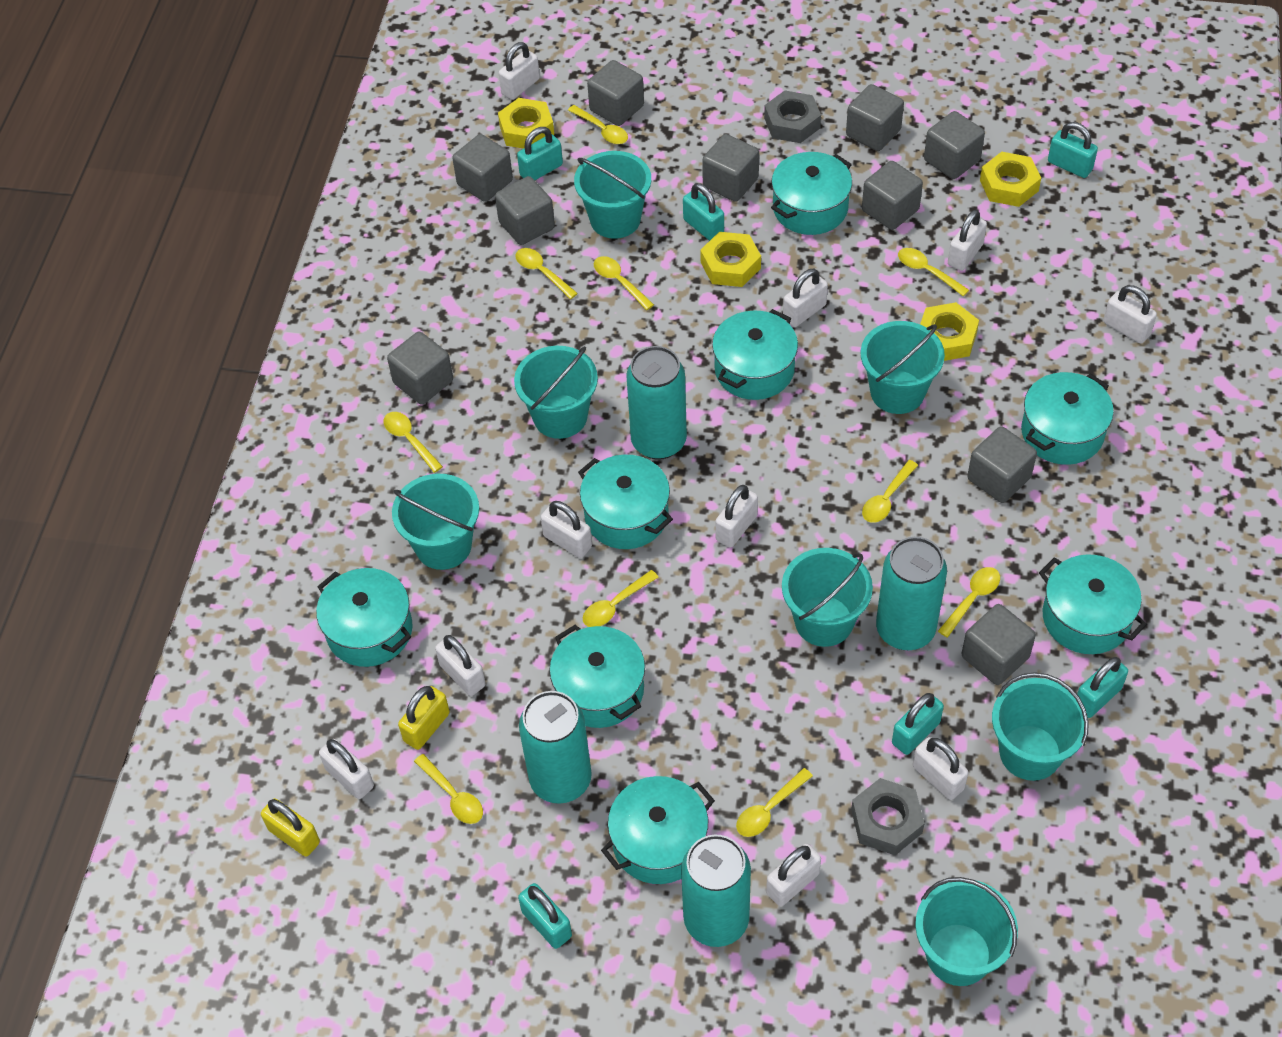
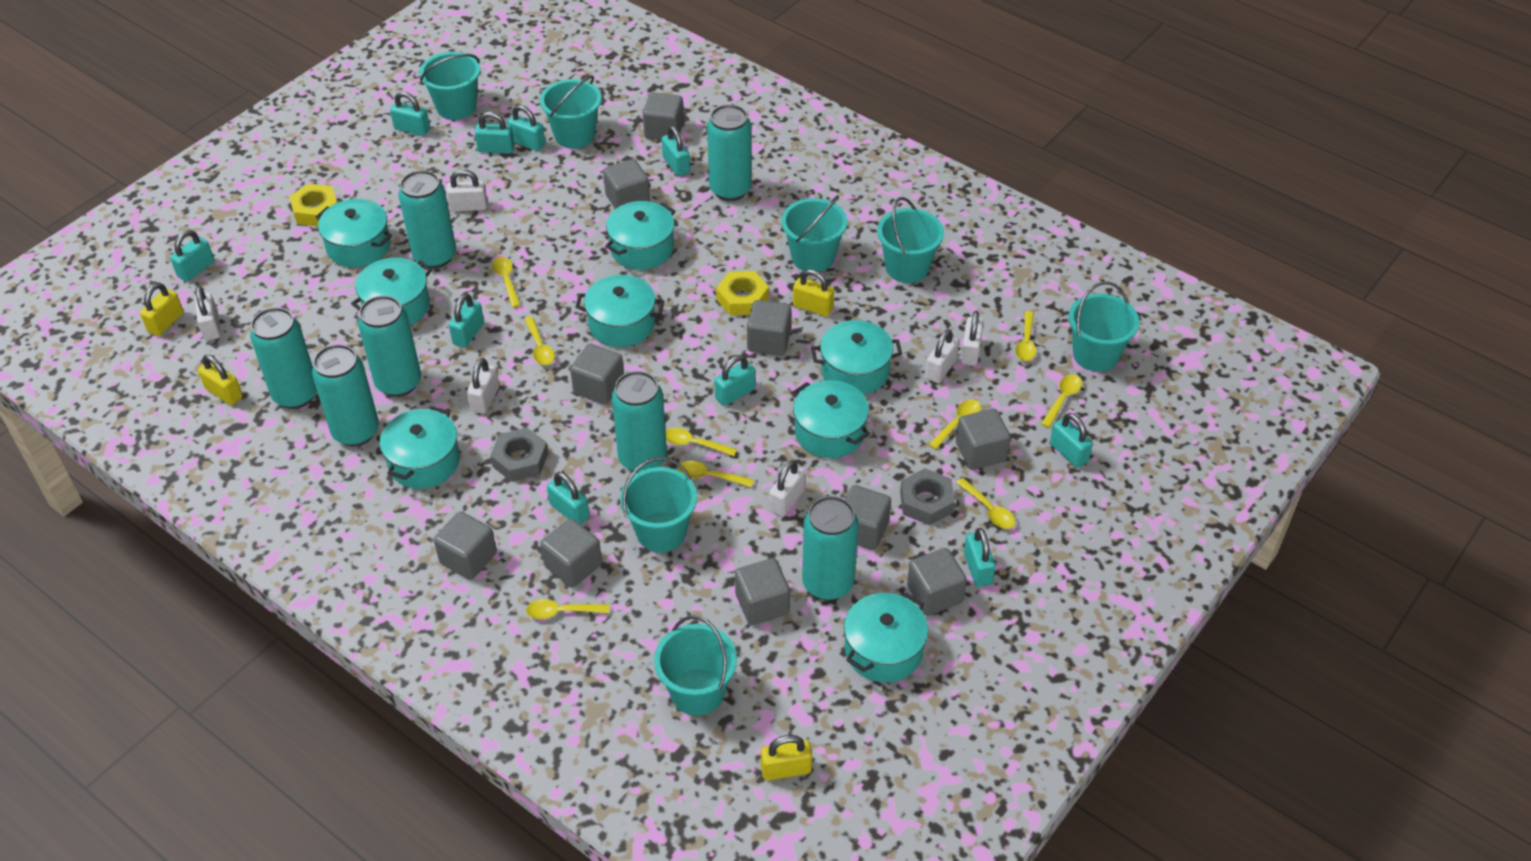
turquoise can: [519,691,592,804] [626,346,687,460] [681,835,751,947] [876,537,947,650] = 4 -> [250,307,317,409] [312,344,379,446] [358,296,421,397] [399,170,456,269] [612,371,667,473] [707,104,752,201] [802,496,859,601] = 7
turquoise padlock: [517,127,563,180] [518,883,572,949] [683,183,724,241] [892,693,944,755] [1048,122,1098,178] [1077,657,1128,718] = 6 -> [170,230,214,282] [390,92,430,136] [449,293,484,348] [474,112,514,154] [507,105,545,151] [547,472,590,525] [662,126,690,176] [714,355,755,406] [964,528,996,587] [1050,413,1093,468] = 10
white padlock: [319,739,374,799] [435,635,486,696] [499,42,540,100] [541,501,592,558] [715,485,758,548] [766,844,821,906] [783,269,828,327] [913,737,969,800] [948,210,987,271] [1103,285,1157,344] = 10 -> [195,286,221,341] [446,169,487,212] [467,358,500,414] [769,460,805,516] [925,329,959,383] [961,311,984,366] = 6
yellow nut: [498,98,554,149] [700,232,761,287] [920,302,979,361] [980,152,1041,207] = 4 -> [289,184,337,226] [716,271,769,316] = 2
yellow padlock: [261,798,320,857] [398,686,450,750] = 2 -> [140,282,184,336] [198,355,243,405] [761,735,812,781] [793,269,834,317] = 4
yellow spoon: [384,412,443,473] [414,754,483,824] [515,248,578,299] [568,105,628,144] [583,570,659,627] [594,256,654,310] [736,768,813,837] [862,460,918,523] [898,248,969,296] [938,567,1000,638] = 10 -> [492,257,520,308] [524,317,555,365] [526,599,609,619] [666,427,737,456] [678,461,754,487] [929,399,981,449] [956,478,1015,529] [1015,311,1036,361] [1041,374,1082,428] = 9

